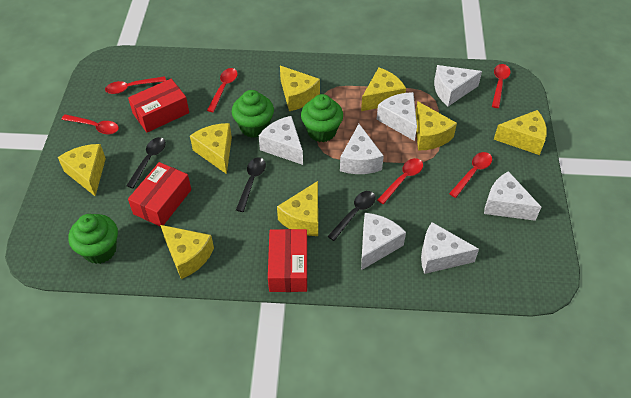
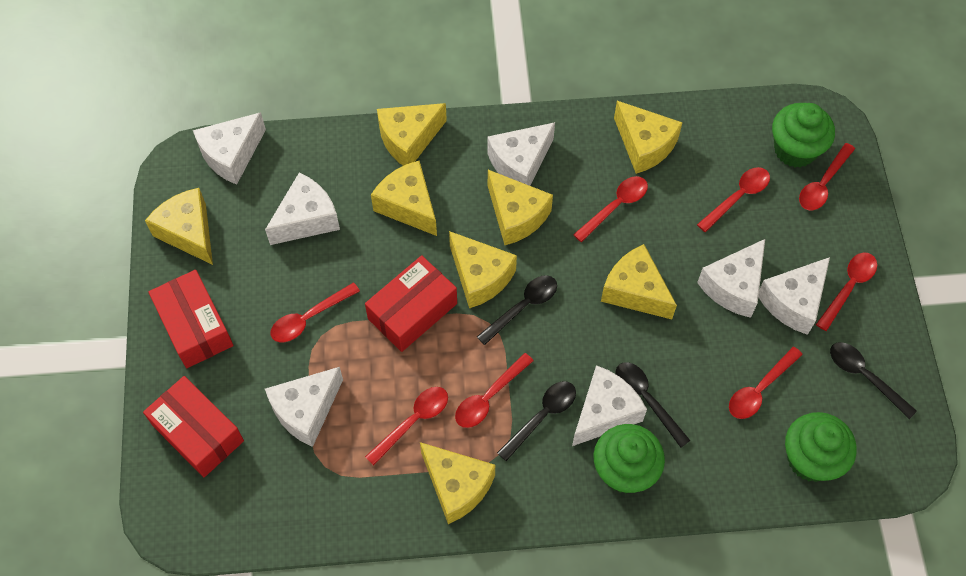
black spoon: [126,137,166,188] [236,157,266,212] [327,191,376,241] = 3 -> [477,275,557,345] [497,381,576,461] [615,362,691,447] [830,342,917,419] = 4
red spoon: [61,114,119,134] [105,76,166,94] [207,68,237,112] [377,158,423,204] [449,152,492,198] [492,64,510,108] = 6 -> [270,282,360,342] [365,387,448,466] [455,353,534,428] [573,176,648,242] [697,167,770,232] [729,347,803,419] [799,143,855,210] [816,253,877,331] = 8

